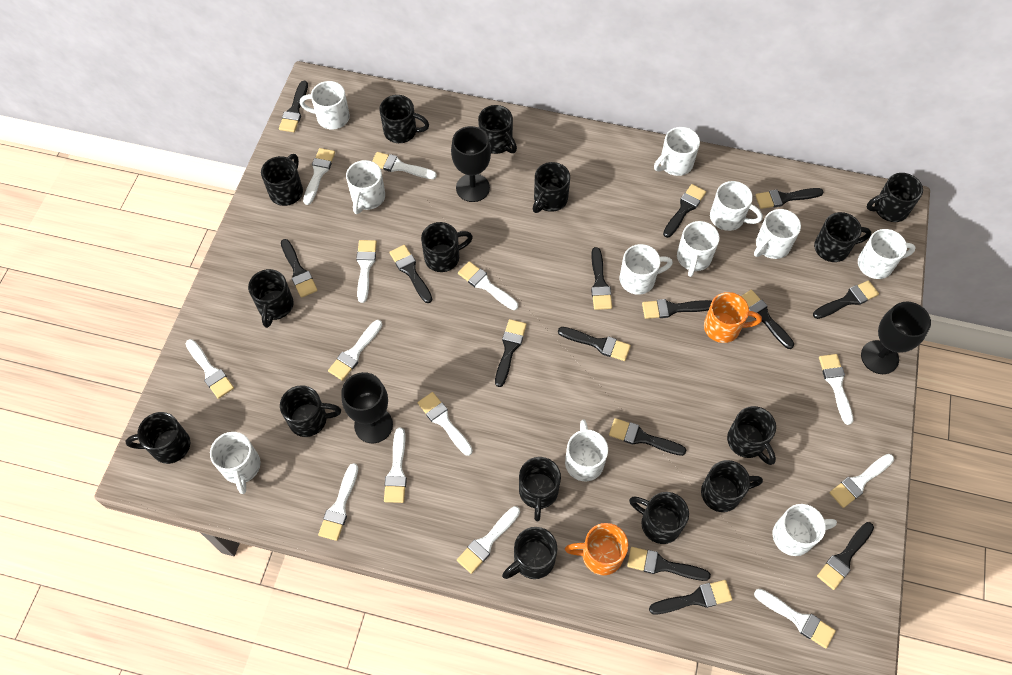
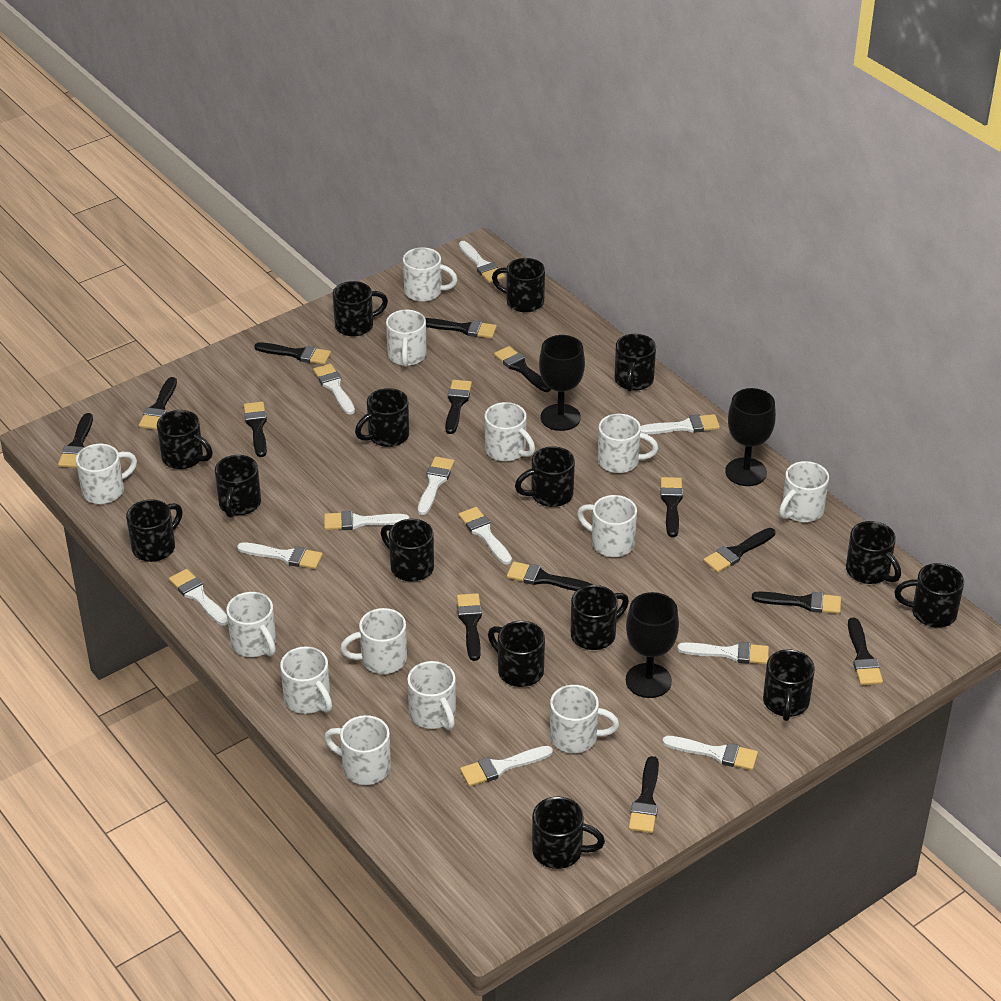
black brush: [279,81,308,132] [281,239,318,298] [389,245,432,303] [495,319,527,387] [558,327,631,361] [591,247,612,310] [609,418,686,456] [627,547,711,581] [642,299,712,319] [649,580,733,614] [663,184,706,238] [741,290,794,349] [755,188,823,209] [813,280,879,319] [817,522,874,590] = 15 -> [58,413,93,468] [139,377,177,430] [244,402,267,457] [254,342,331,365] [425,318,497,338] [445,380,472,434] [457,593,482,661] [494,346,551,392] [507,561,593,591] [629,756,659,833] [660,477,683,537] [703,528,775,573] [752,591,841,614] [848,618,883,685] = 14
orange mug: [565,523,628,575] [704,292,762,343] = 2 -> none = 0
white brush: [185,339,234,399] [303,148,335,205] [318,463,358,541] [328,320,382,381] [356,240,377,303] [372,152,437,179] [384,428,407,503] [418,392,473,456] [457,506,520,574] [458,261,518,310] [754,589,836,649] [819,354,853,425] [830,454,894,508] = 13 -> [169,569,228,625] [237,542,323,569] [313,363,355,415] [324,511,409,530] [418,457,455,515] [458,507,512,565] [459,241,505,283] [460,746,553,787] [641,414,720,434] [662,736,758,770] [677,642,769,664] = 11
white mug: [210,432,261,494] [300,81,350,129] [346,160,385,214] [565,419,608,481] [620,244,673,295] [654,127,700,176] [677,221,719,277] [710,181,763,231] [754,209,801,259] [773,504,837,556] [858,229,916,279] = 11 -> [76,444,137,504] [226,592,276,657] [280,646,332,714] [324,715,391,785] [340,608,407,674] [386,310,427,367] [403,247,458,302] [407,661,456,730] [485,402,535,461] [550,685,619,753] [577,495,637,557] [598,414,658,473] [779,461,829,522] = 13

